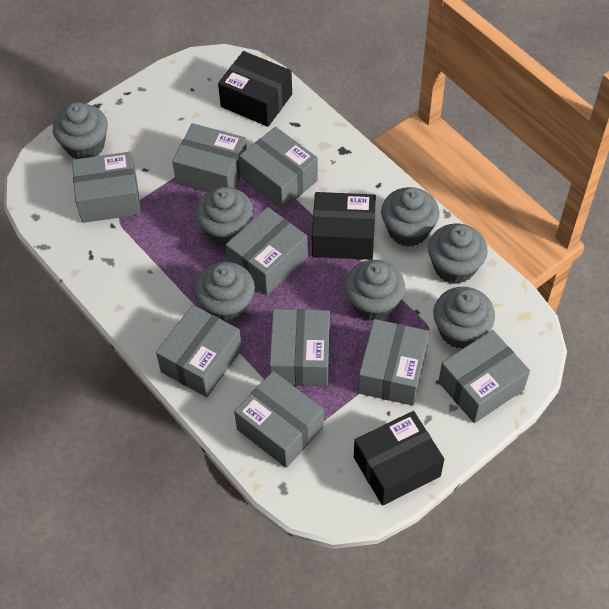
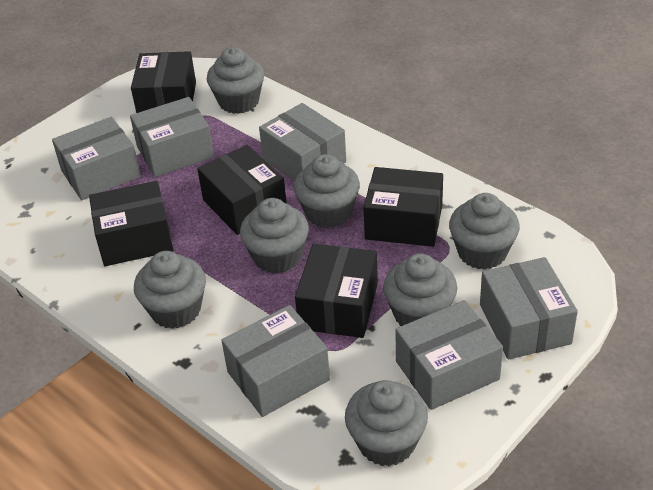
black box: [218,51,292,127] [312,192,376,260] [354,411,444,506] = 3 -> [89,181,173,266] [131,51,196,113] [197,145,287,235] [295,244,378,338] [363,167,443,247] = 5
grey box: [72,152,141,223] [156,305,242,397] [172,123,247,192] [226,207,308,295] [234,371,324,468] [239,127,318,210] [269,309,330,386] [358,319,430,406] [438,330,530,423] = 9 -> [52,117,141,200] [130,97,214,177] [221,305,330,417] [259,103,346,181] [395,300,503,410] [480,257,578,359] = 6

